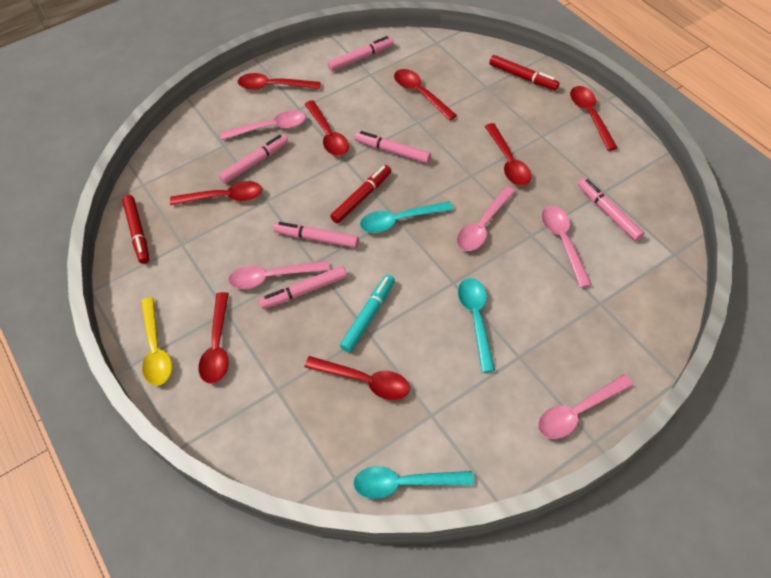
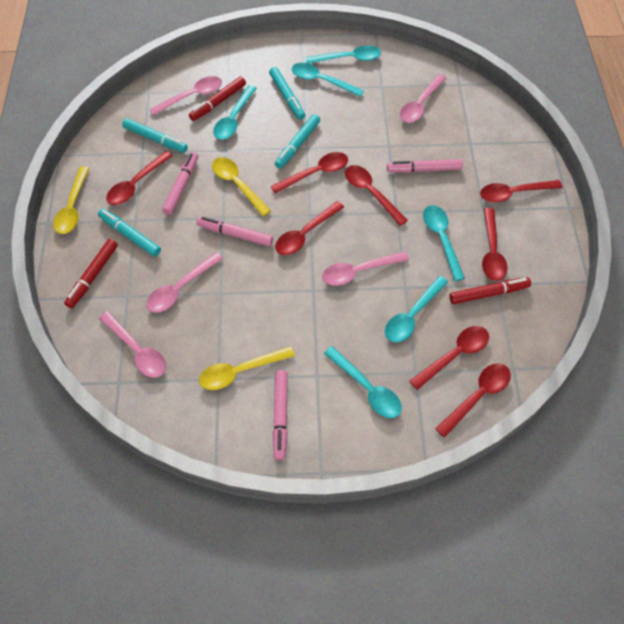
pink marker: [219,134,288,184] [259,266,347,309] [273,222,359,248] [327,36,394,71] [355,131,431,163] [578,178,644,241] = 6 -> [162,152,198,215] [197,216,273,247] [273,370,288,460] [387,159,463,173] = 4
turquoise marker: [340,275,395,352] = 1 -> [98,209,161,257] [122,118,188,153] [269,67,305,120] [275,114,320,169] = 4
turquoise spoon: [353,466,474,499] [360,201,453,233] [458,278,495,373] = 3 -> [213,85,257,140] [291,63,364,97] [305,45,381,64] [324,346,402,418] [385,276,448,342] [423,205,465,281] = 6
yellow spoon: [141,297,172,386] = 1 -> [53,166,89,234] [199,346,295,390] [212,157,271,217] = 3

